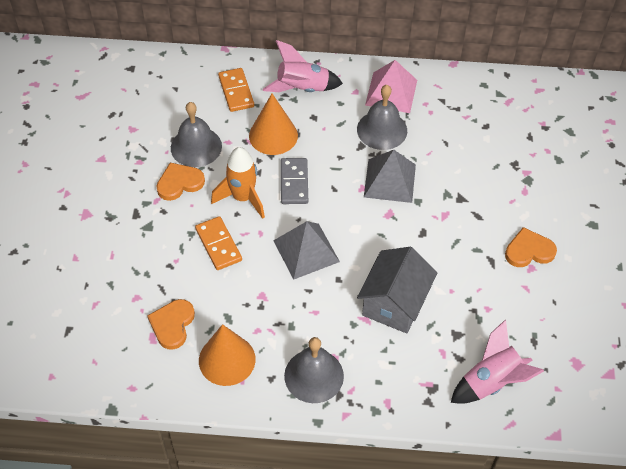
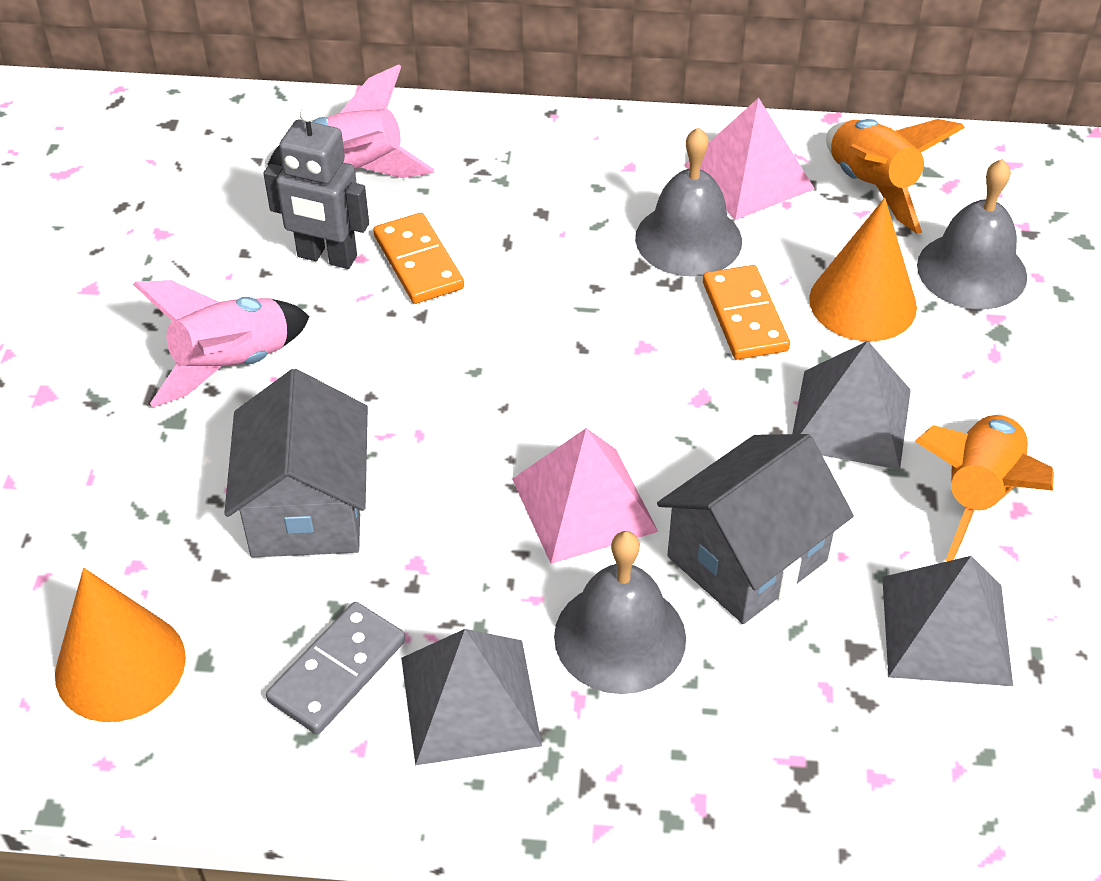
grey house: [357,247,437,334] = 1 -> [224,369,368,557] [657,434,854,624] = 2
grey pyramid: [273,221,340,280] [364,150,416,203] = 2 -> [401,629,542,765] [792,341,911,470] [882,556,1013,686] = 3
grey robot: none = 0 -> [263,107,369,269] = 1
orange heart: [147,299,195,350] [156,163,205,201] [505,227,557,267] = 3 -> none = 0
orange rocket: [211,147,265,219] = 1 -> [826,119,965,234] [915,414,1054,561] = 2
pink pyramid: [365,60,417,113] = 1 -> [512,428,658,564] [684,98,815,220] = 2

